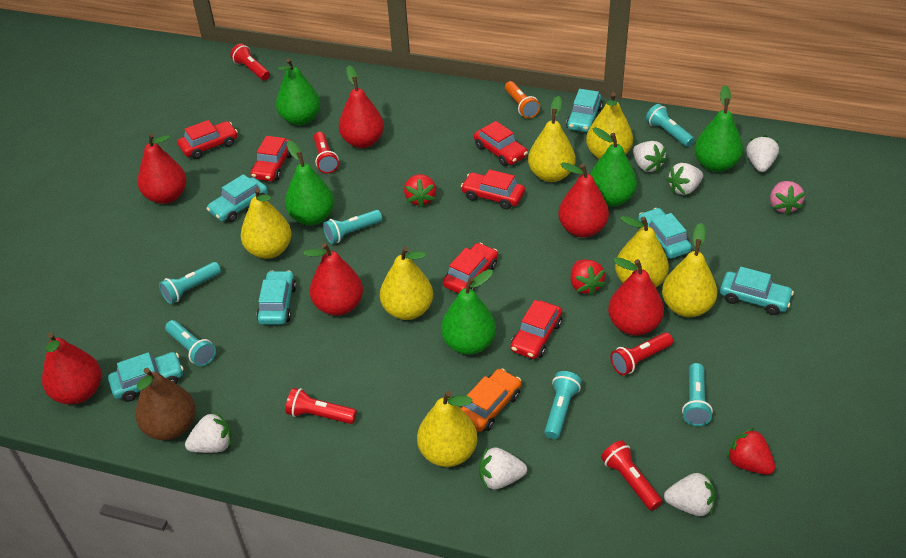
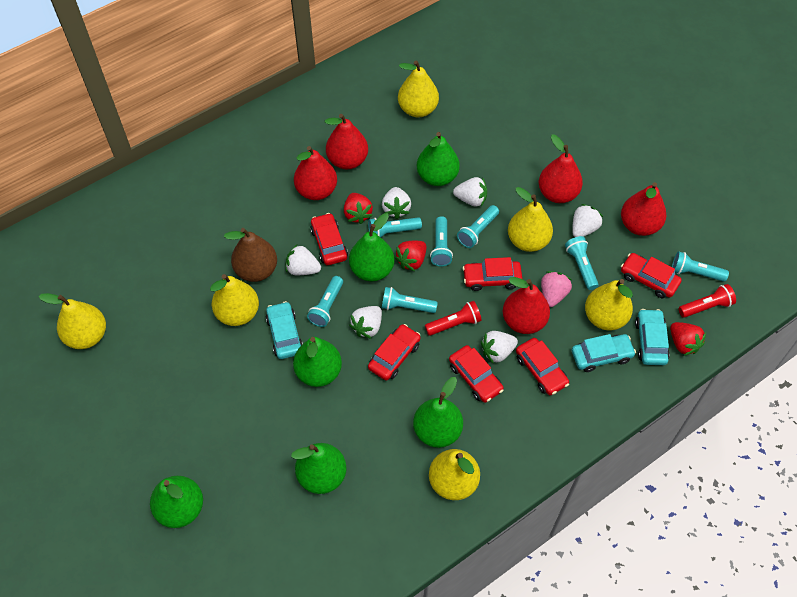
green pear: [276,58,320,125] [285,141,334,225] [441,269,496,355] [590,127,637,206] [694,85,743,172] = 5 -> [150,476,203,528] [291,443,347,494] [293,337,342,387] [349,213,394,281] [413,377,463,448] [417,132,460,186] = 6
orange car: [461,368,521,432] = 1 -> none = 0
orange flashlight: [505,81,540,118] = 1 -> none = 0
red flashlight: [230,44,270,81] [286,388,357,424] [314,132,339,174] [601,440,662,511] [610,332,673,375] = 5 -> [425,301,482,336] [679,284,736,318] = 2
red pear: [42,332,101,404] [138,133,186,204] [303,243,363,316] [339,66,384,148] [558,162,609,237] [608,257,664,336] = 6 -> [294,146,337,200] [325,114,368,169] [503,277,550,334] [539,135,583,203] [621,182,666,236] = 5
turquoise car: [108,352,184,402] [207,174,268,222] [256,270,296,325] [566,89,602,132] [638,208,692,259] [720,267,794,315] = 6 -> [266,301,303,359] [572,334,636,372] [635,309,670,365] = 3
turquoise flashlight: [159,262,221,304] [165,320,216,366] [323,210,382,244] [544,371,581,439] [646,104,694,147] [682,363,713,426] = 6 -> [307,276,343,327] [368,217,422,237] [382,287,438,313] [430,216,453,267] [457,205,499,248] [565,236,599,290] [672,251,729,282] = 7
yellow pear: [241,188,292,259] [380,247,433,320] [417,391,477,467] [528,96,576,182] [586,92,633,159] [615,216,669,287] [662,223,718,317] = 7 -> [38,293,106,349] [210,274,259,326] [398,61,439,117] [429,449,480,500] [508,187,553,252] [585,279,633,330] = 6

